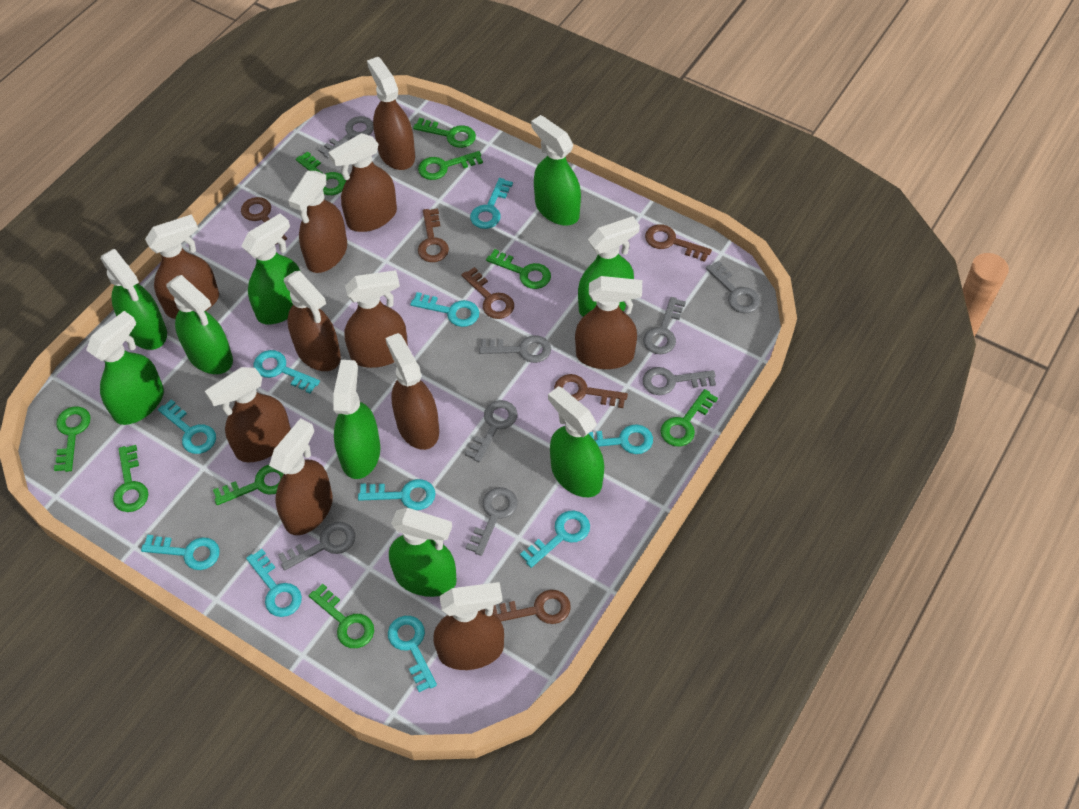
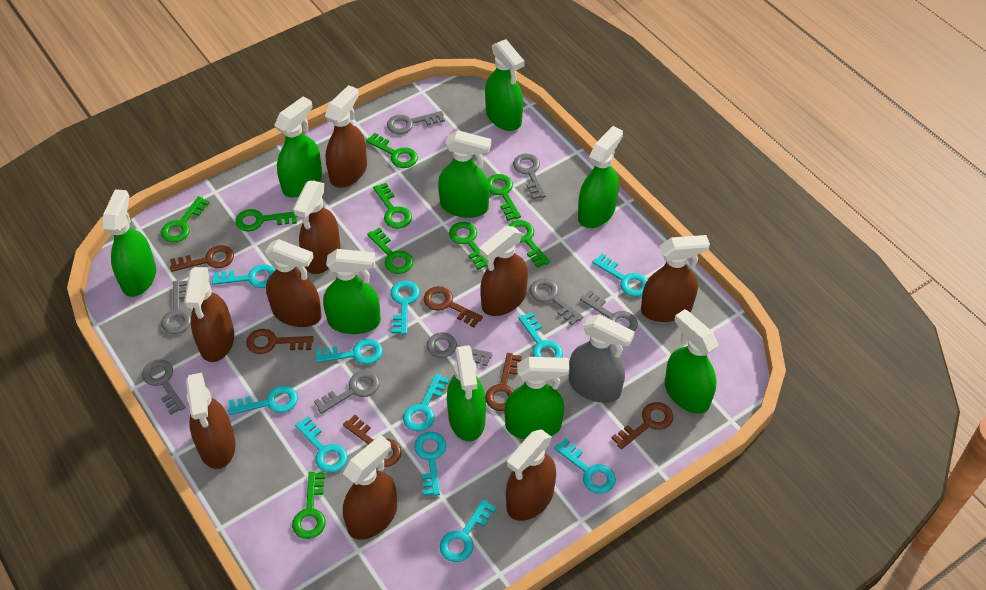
brown spray bottle: [145,214,219,319] [205,367,291,462] [269,418,333,535] [284,271,341,371] [288,171,347,273] [329,133,397,232] [345,270,408,368] [367,57,415,170] [385,333,439,450] [433,582,504,670] [575,276,642,369] = 11 -> [184,267,234,362] [186,373,236,469] [265,239,322,327] [293,181,340,274] [325,85,367,188] [343,435,397,540] [479,226,528,316] [506,429,556,521] [641,235,710,322] = 9
grey spray bottle: none = 0 -> [569,314,635,403] = 1
turquoise key: [141,535,220,570] [158,399,216,454] [246,549,302,617] [253,350,320,393] [358,479,435,510] [388,616,437,692] [410,292,479,327] [470,178,513,229] [520,510,590,568] [588,424,653,454] = 10 -> [212,264,275,288] [228,386,298,415] [295,417,348,473] [315,339,383,365] [390,280,420,335] [403,373,449,432] [414,432,446,496] [440,499,496,562] [518,312,563,358] [554,439,616,494] [592,254,648,297] = 11

